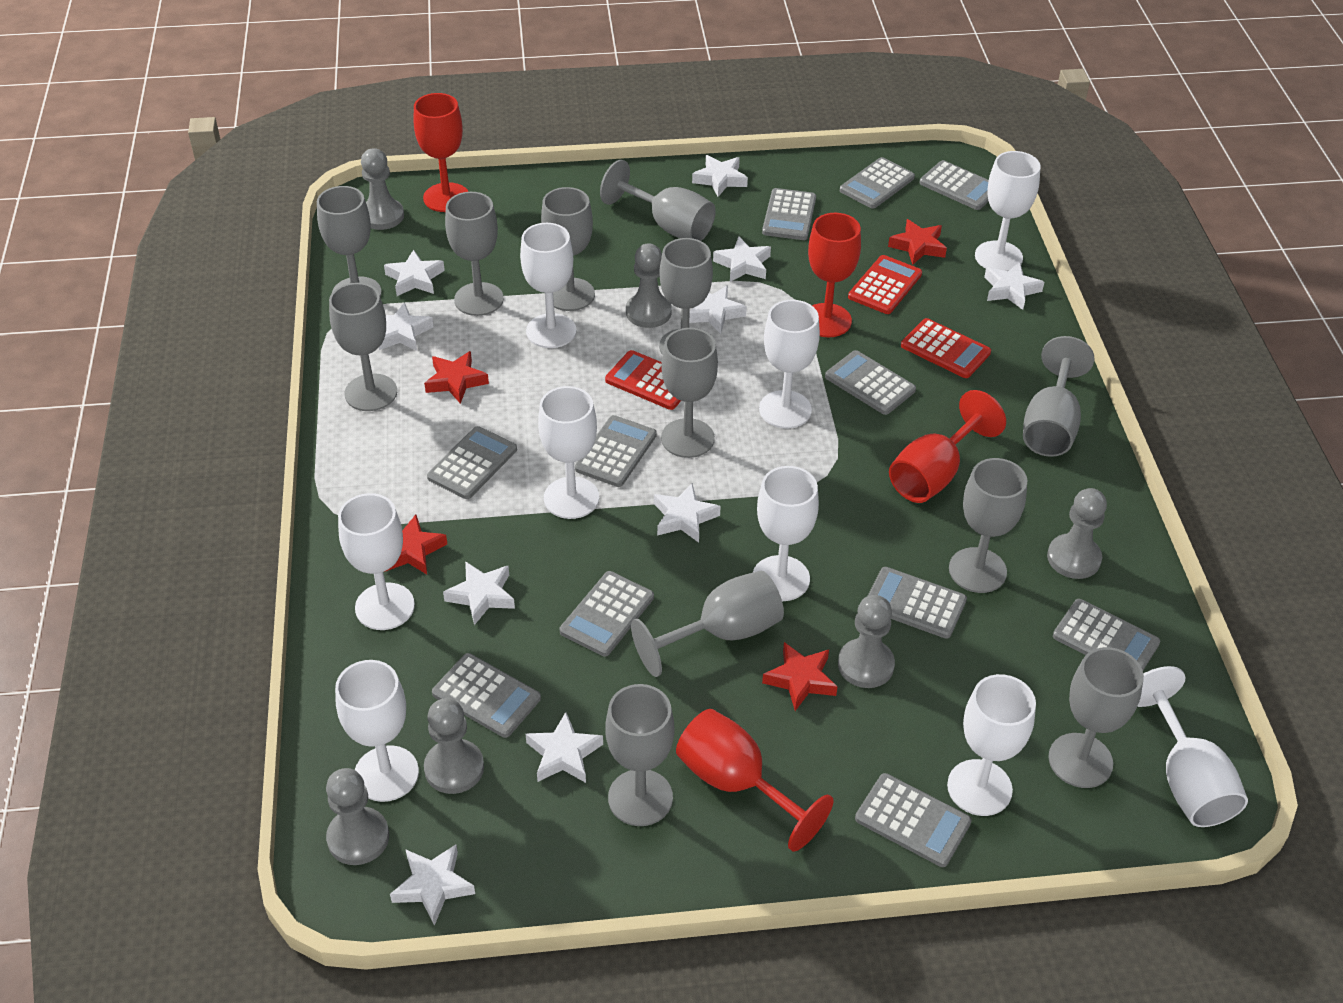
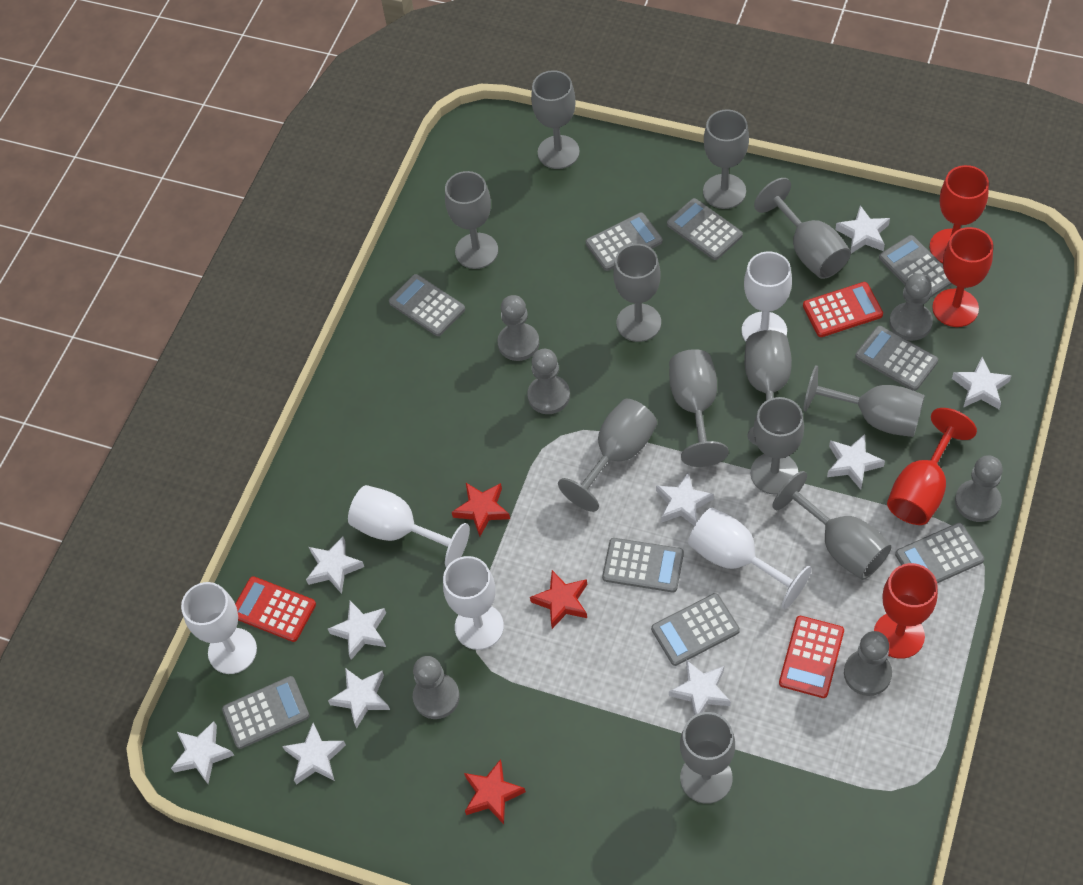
grey calculator: [427,426,517,499] [432,653,541,738] [560,571,654,657] [575,415,657,487] [762,188,816,240] [825,350,916,415] [840,157,915,209] [855,773,972,867] [868,567,967,639] [919,160,989,210] [1053,599,1160,670] = 11 -> [222,676,309,749] [389,274,465,336] [586,213,663,271] [602,538,684,592] [651,593,740,666] [667,198,743,260] [855,326,938,391] [879,235,952,298] [895,523,984,583] = 9
red star: [384,515,447,574] [424,351,489,404] [762,642,837,711] [888,219,947,265] = 4 -> [452,483,510,537] [464,759,526,824] [530,570,587,629] = 3
white goblet: [335,660,419,802] [338,493,415,630] [520,223,576,348] [538,386,599,519] [753,466,819,601] [759,300,820,428] [947,674,1036,816] [975,151,1041,271] [1137,666,1248,827] = 9 -> [181,582,257,674] [348,485,470,567] [443,556,504,650] [688,508,812,609] [742,252,792,342] = 5

